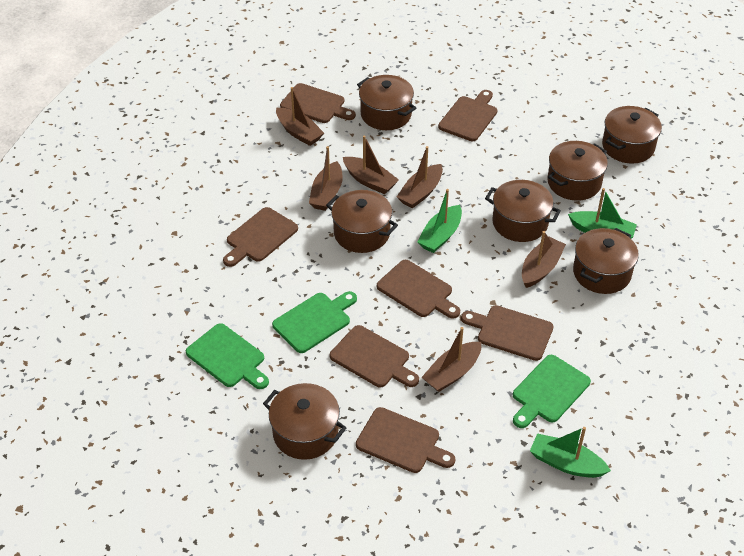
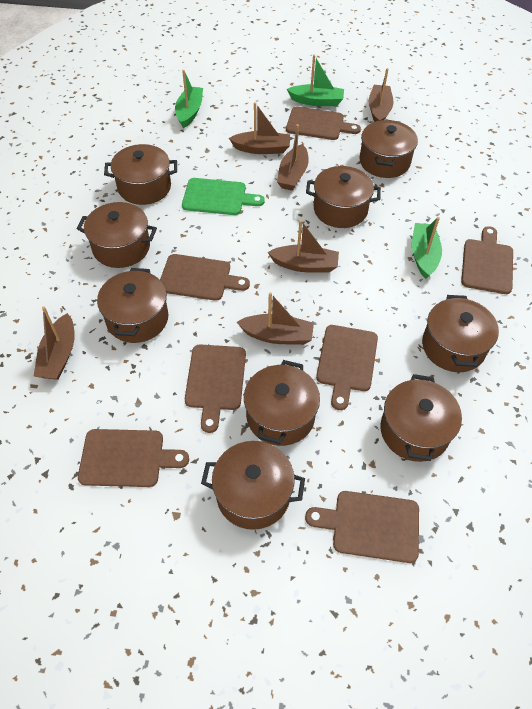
brown pot: [263,383,346,460] [326,190,398,253] [357,75,416,130] [485,180,561,242] [547,141,608,201] [573,228,639,294] [602,106,662,164] = 7 -> [77,202,157,268] [97,268,168,343] [104,144,177,205] [201,441,305,530] [244,360,320,446] [306,166,381,228] [359,119,418,178] [380,374,462,462] [422,295,499,372] = 9
green cutting board: [186,323,269,389] [272,291,357,353] [513,355,591,428] = 3 -> [182,178,265,215] = 1

